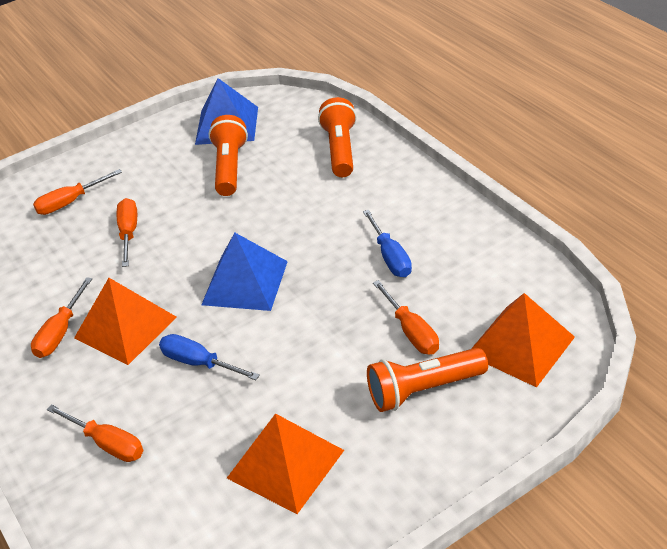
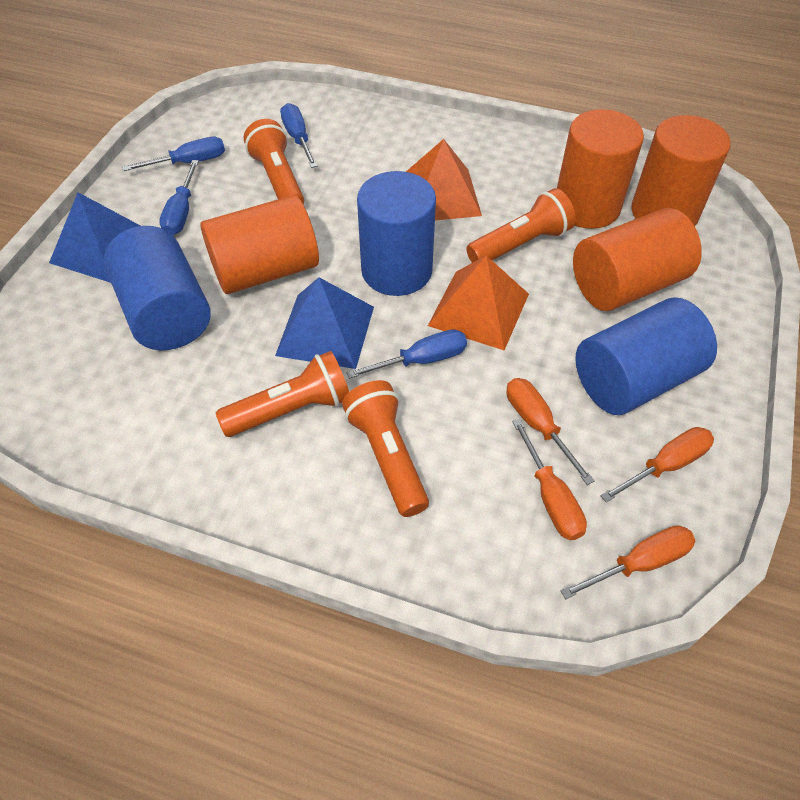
blue cylinder: none = 0 -> [104,226,211,350] [357,171,436,296] [575,297,717,415] = 3
blue screwdriver: [159,334,260,380] [363,210,412,277] = 2 -> [122,137,225,171] [159,160,199,235] [280,103,317,168] [346,329,467,379] = 4
orange cylinder: none = 0 -> [200,195,319,294] [557,109,644,229] [573,208,702,311] [631,115,730,226] = 4
orange flashlight: [209,115,248,196] [318,97,357,177] [367,348,488,412] = 3 -> [216,351,349,437] [244,119,304,204] [342,380,429,517] [466,188,576,263] = 4
orange pyramid: [74,278,177,365] [227,413,344,514] [471,293,575,388] = 3 -> [406,139,482,221] [428,255,529,350] = 2
orange screwdriver: [31,277,92,358] [33,169,122,215] [47,404,143,462] [117,198,137,267] [373,280,439,354] = 5 -> [507,378,594,485] [512,419,587,540] [561,525,695,599] [600,427,714,503] = 4

